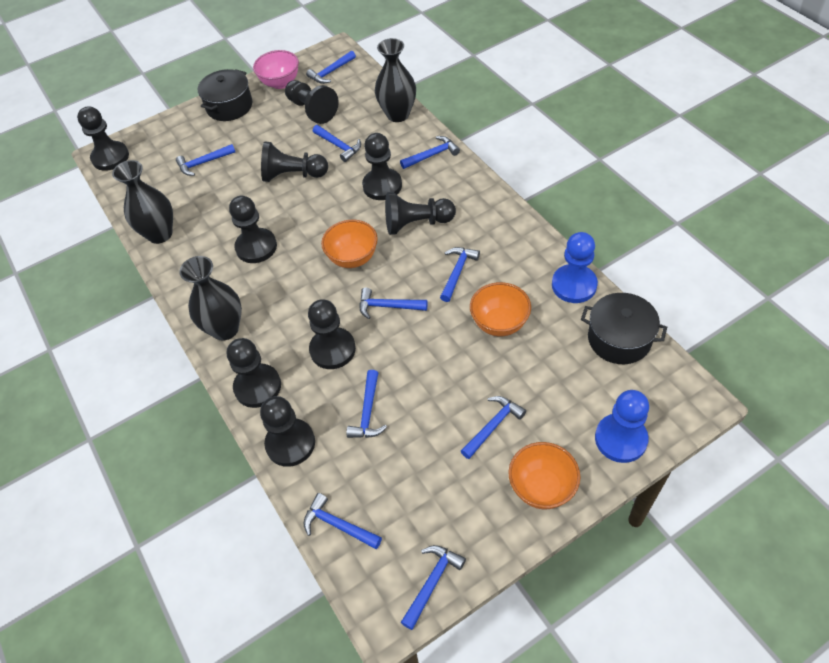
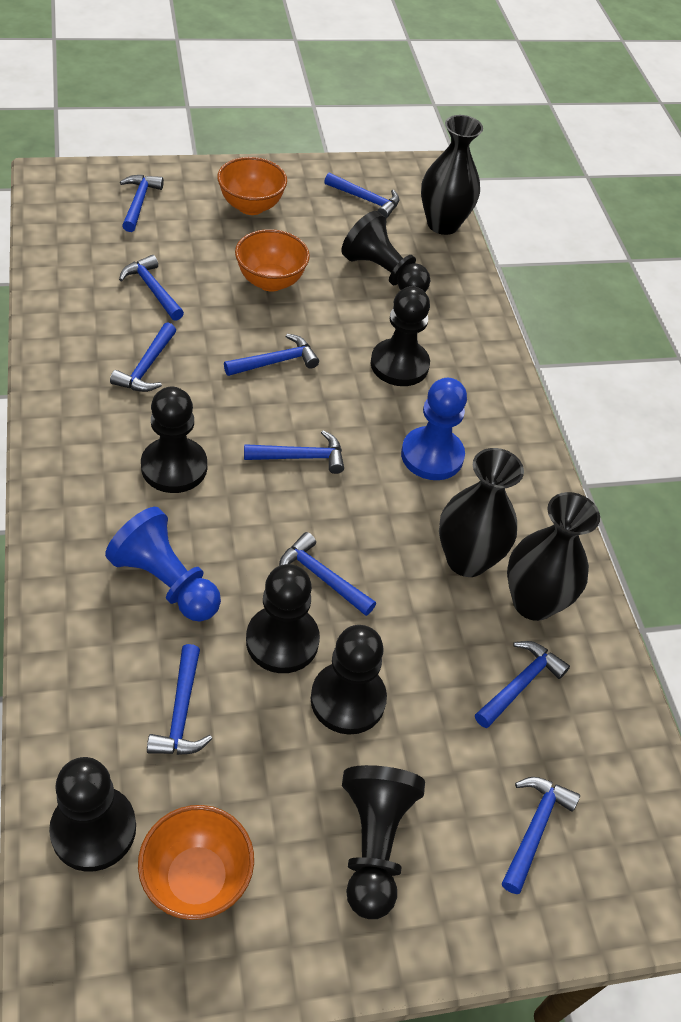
black pawn: [77,106,129,171] [227,338,281,408] [229,196,277,263] [260,396,315,467] [261,142,328,182] [285,80,339,124] [308,299,356,369] [362,133,402,200] [385,192,456,235] = 9 -> [49,757,136,872] [141,387,207,493] [246,564,320,673] [311,625,387,735] [341,211,430,292] [342,765,425,919] [370,286,430,386] = 7
black pot: [198,69,252,121] [581,293,667,364] = 2 -> none = 0
pink bowl: [253,50,299,89] = 1 -> none = 0

